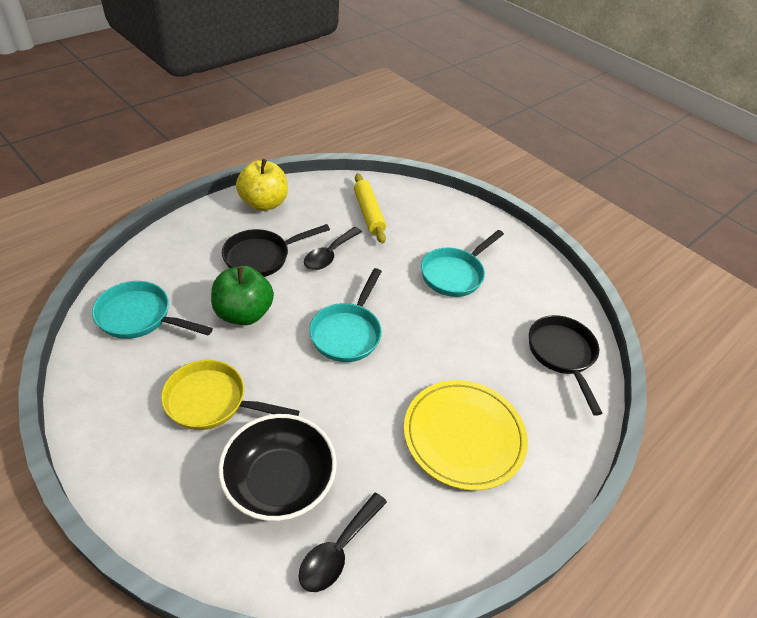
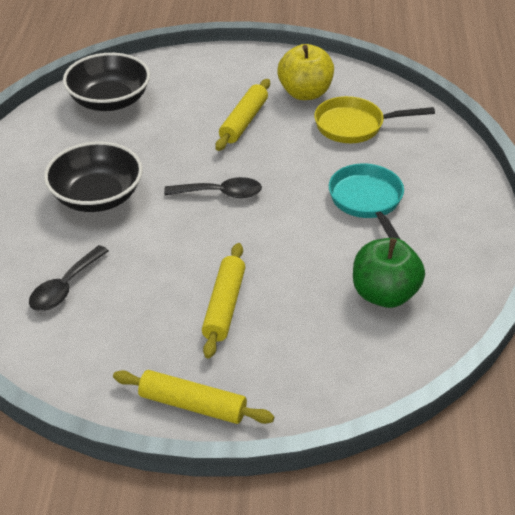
black bowl: [218,414,337,521] = 1 -> [44,142,143,212] [63,53,150,111] = 2
black pan: [222,224,330,277] [529,315,603,416] = 2 -> none = 0
turquoise pan: [92,281,213,339] [309,268,382,362] [421,230,504,297] = 3 -> [329,164,404,240] = 1
yellow plate: [404,380,528,490] = 1 -> none = 0
yellow rolling pin: [354,173,386,244] = 1 -> [113,370,274,424] [202,243,245,359] [215,79,270,151] = 3

